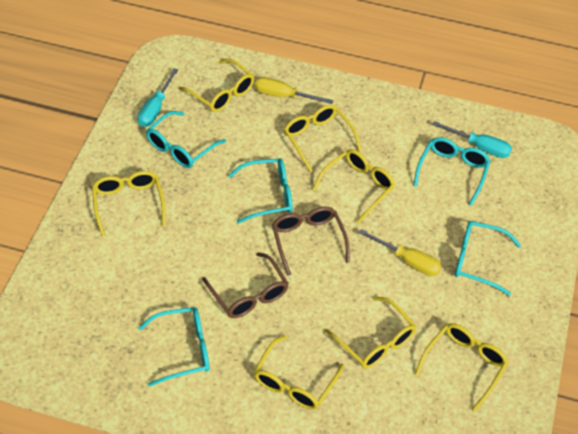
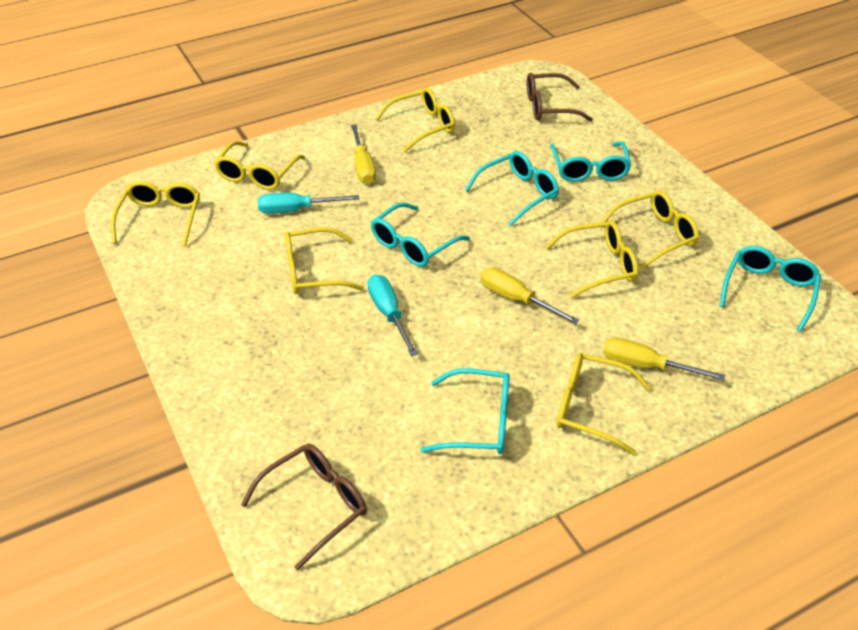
yellow screwdriver: [255,77,333,104] [359,229,441,276] = 2 -> [351,124,376,184] [481,268,580,324] [603,338,725,381] = 3

